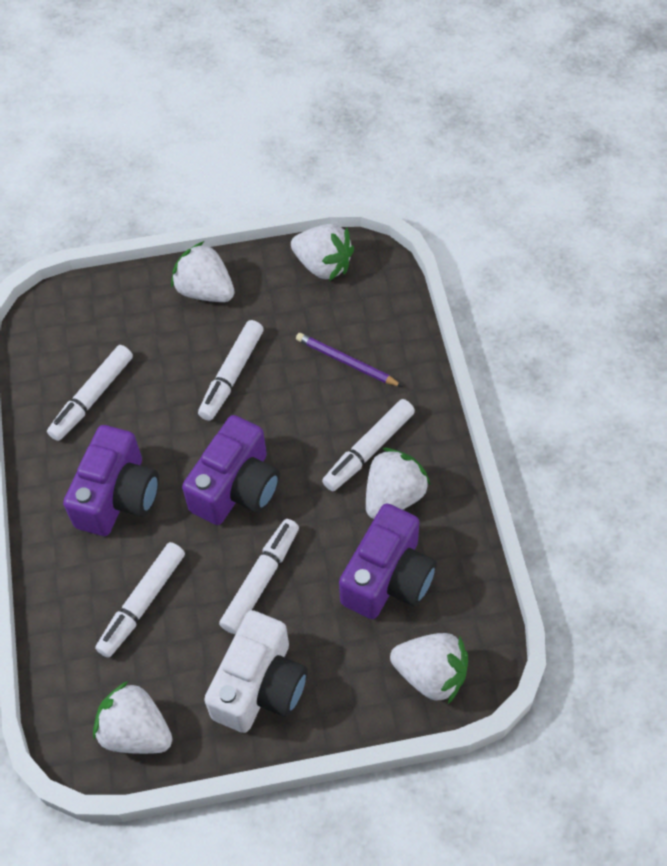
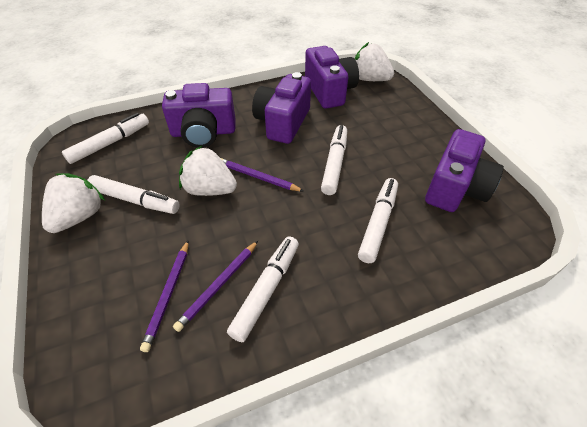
purple camera: [63,425,159,536] [182,415,280,525] [339,503,437,619] = 3 -> [162,83,235,148] [252,72,311,144] [305,46,359,109] [425,129,504,212] = 4
purple pencil: [296,333,403,387] = 1 -> [140,240,189,352] [173,241,258,332] [221,158,303,191] = 3
white camera: [204,610,308,733] = 1 -> none = 0
white strawberry: [93,681,172,754] [171,241,235,302] [291,224,354,281] [366,448,431,519] [390,633,468,704] = 5 -> [42,173,105,233] [179,145,237,196] [355,42,394,81] = 3

